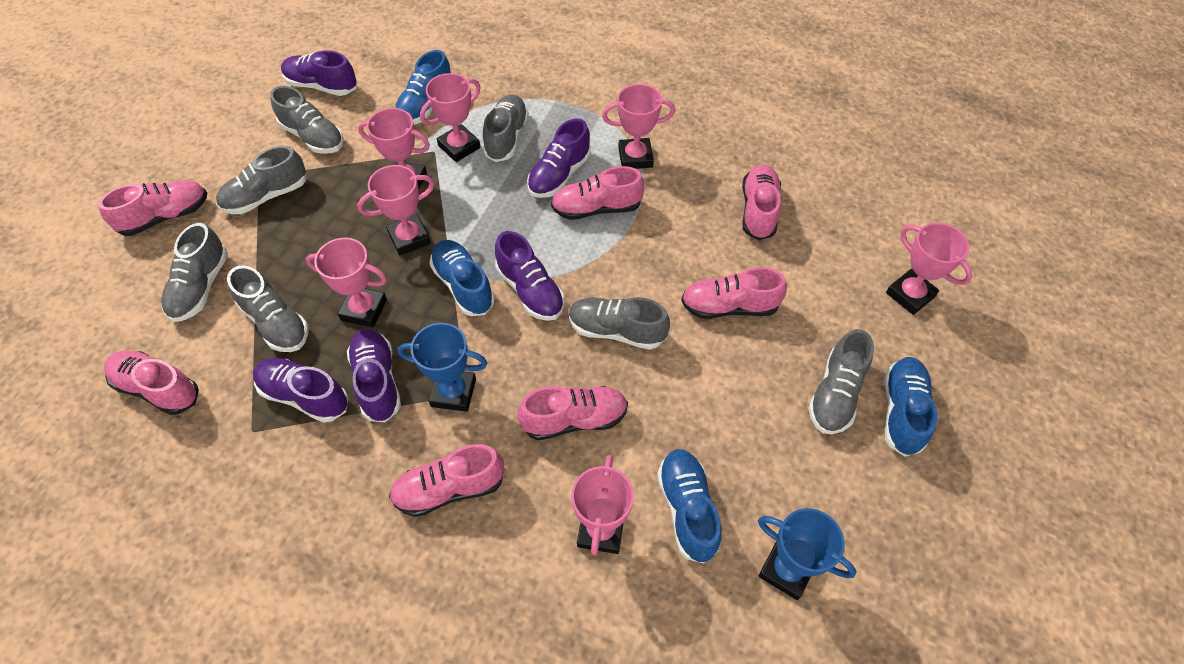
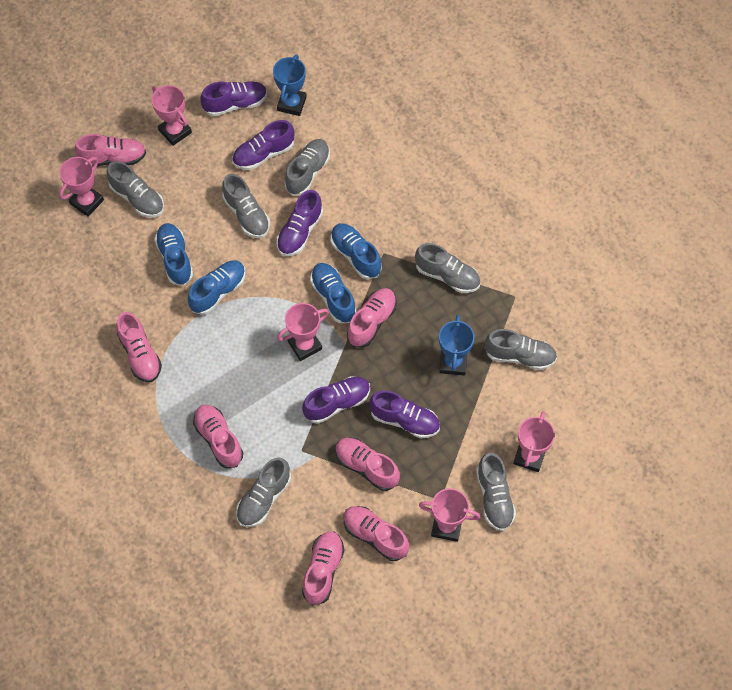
pink trophy: [306,238,387,328] [357,165,434,255] [358,108,430,190] [420,73,481,162] [571,455,634,555] [602,84,675,169] [886,223,972,315] = 7 -> [59,157,104,217] [152,85,192,146] [277,303,329,361] [419,488,480,542] [513,411,555,472] = 5

